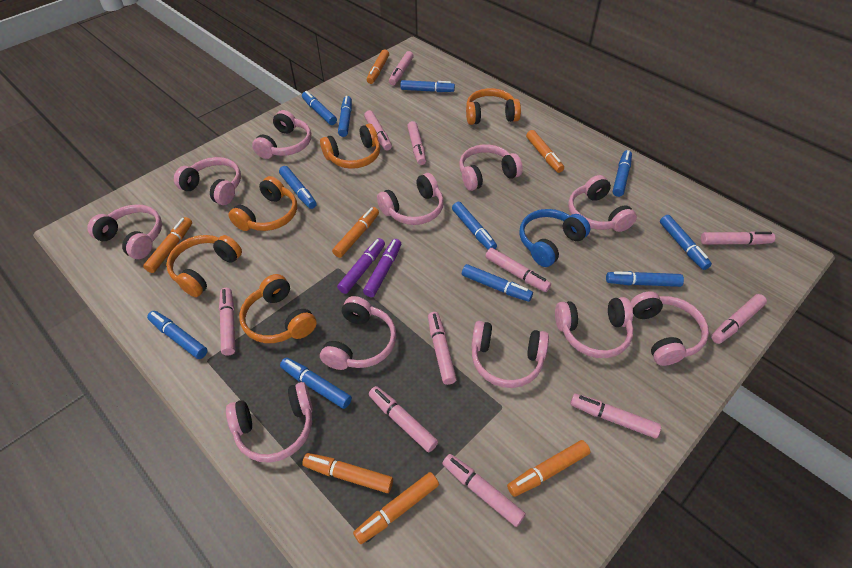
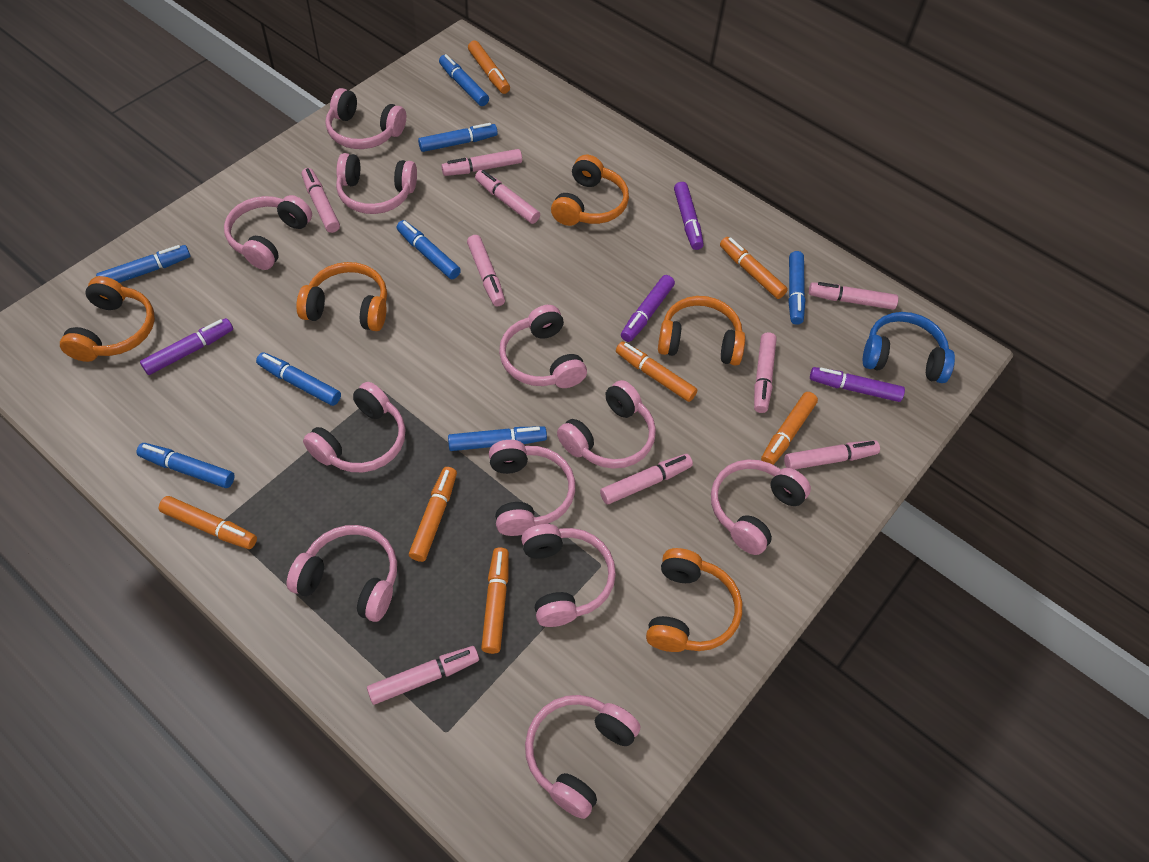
blue marker: [147,311,208,359] [279,166,317,209] [280,357,352,409] [302,91,337,125] [338,96,352,137] [400,80,455,92] [452,202,497,250] [462,264,533,302] [606,271,684,287] [613,150,632,197] [660,215,712,270] = 11 -> [96,245,190,283] [136,443,235,488] [256,352,341,406] [397,220,461,279] [418,123,498,152] [439,54,489,106] [448,426,547,451] [788,251,806,325] = 8
pink marker: [219,288,236,356] [364,110,392,151] [369,386,438,453] [389,51,413,85] [407,121,426,165] [428,312,457,385] [442,454,526,527] [485,248,551,292] [570,394,661,438] [701,231,775,245] [711,294,767,344] = 11 -> [302,168,340,233] [367,646,479,705] [441,149,522,176] [467,235,505,307] [475,170,540,224] [600,454,693,504] [754,332,777,413] [784,440,880,470] [809,282,898,309] = 9
purple marker: [337,238,385,294] [363,239,401,297] = 2 -> [140,318,233,375] [621,275,675,342] [674,182,704,250] [810,367,905,402] = 4

